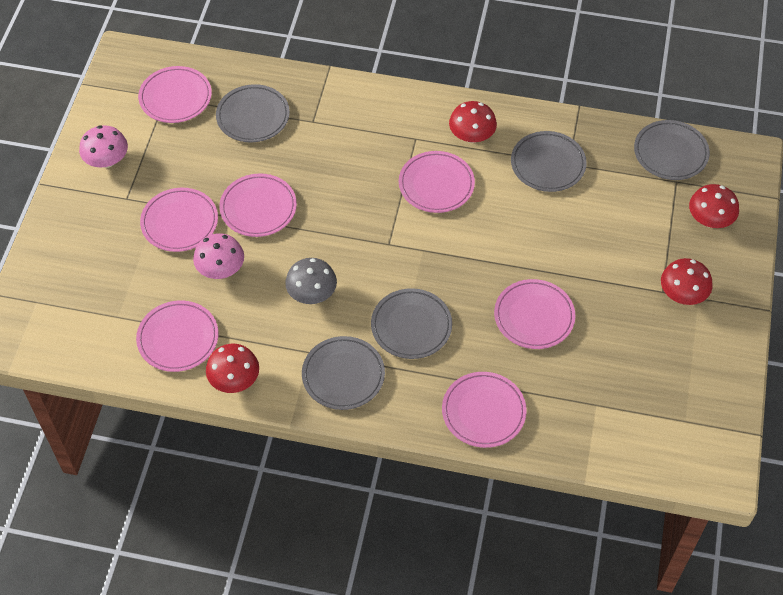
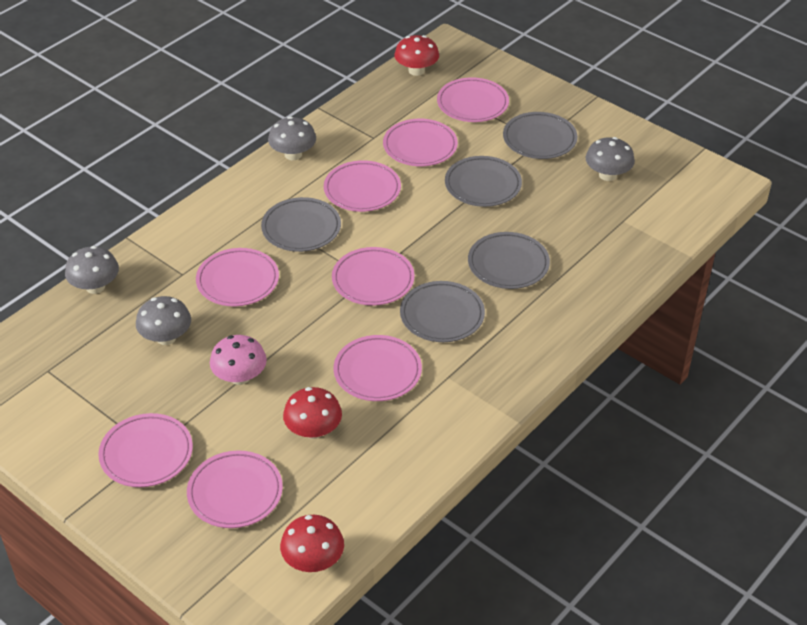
grey mushroom: [285,258,337,304] = 1 -> [65,246,119,294] [136,296,191,345] [268,116,316,160] [586,137,635,181] = 4
pink mushroom: [79,125,128,168] [193,233,244,279] = 2 -> [210,335,267,385] = 1
pink plate: [136,300,219,372] [138,66,212,123] [140,188,218,252] [219,174,297,237] [399,151,475,213] [442,372,527,448] [494,279,575,349] = 7 -> [98,413,193,487] [187,451,283,528] [196,248,279,306] [324,160,401,212] [332,247,415,306] [334,335,422,401] [383,119,458,166] [437,77,509,122] = 8
red mushroom: [206,344,259,393] [449,101,497,143] [661,258,713,305] [689,184,739,228] = 4 -> [280,515,344,572] [283,387,342,439] [394,35,439,76] = 3

